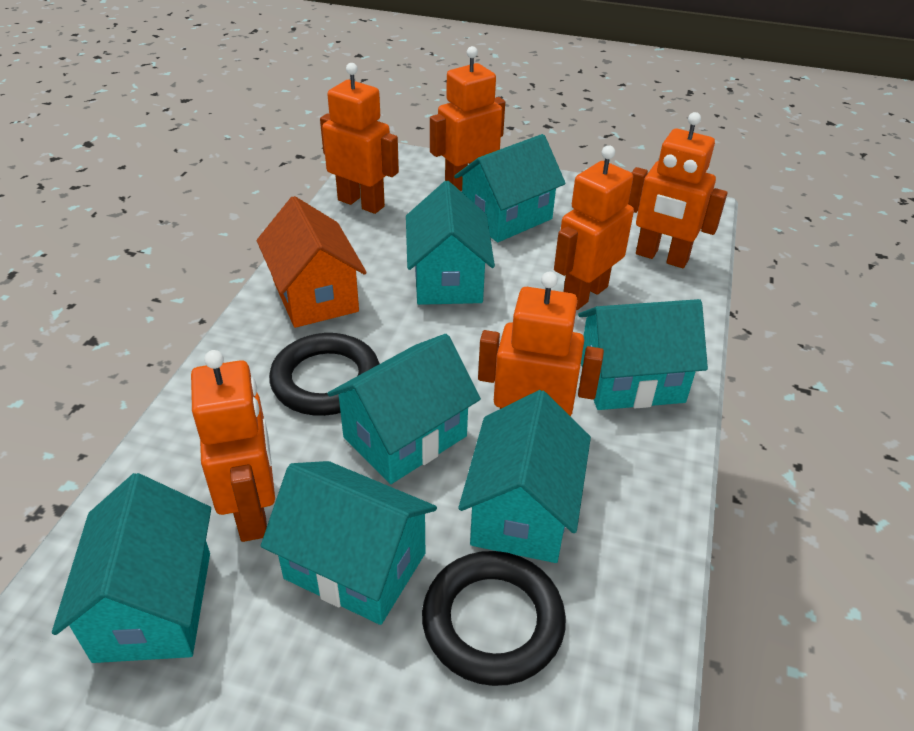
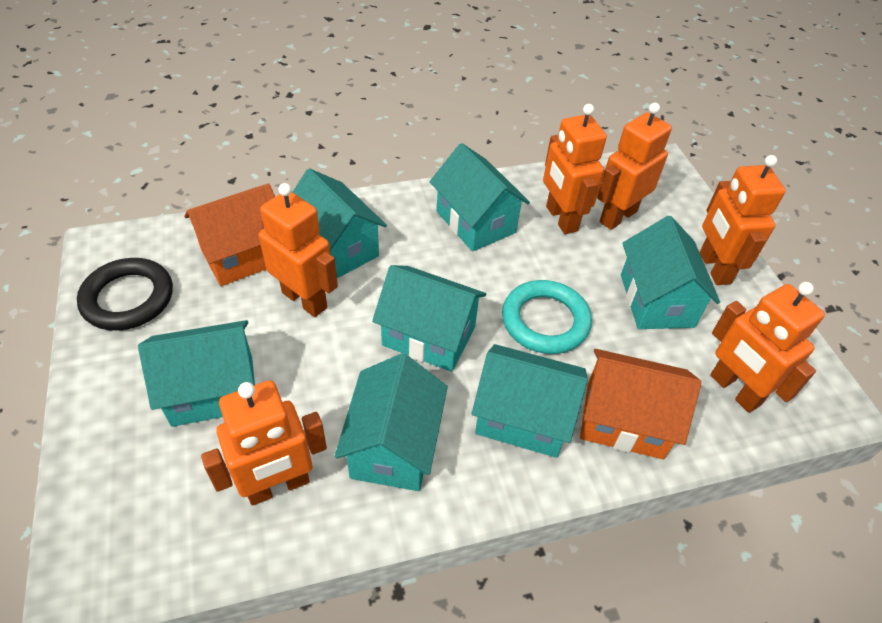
black ring: [269,333,380,416] [422,551,566,686] = 2 -> [77,258,173,331] = 1
orange house: [257,196,367,328] = 1 -> [184,183,275,286] [580,349,701,459] = 2
turquoise ring: none = 0 -> [502,280,592,354] = 1

